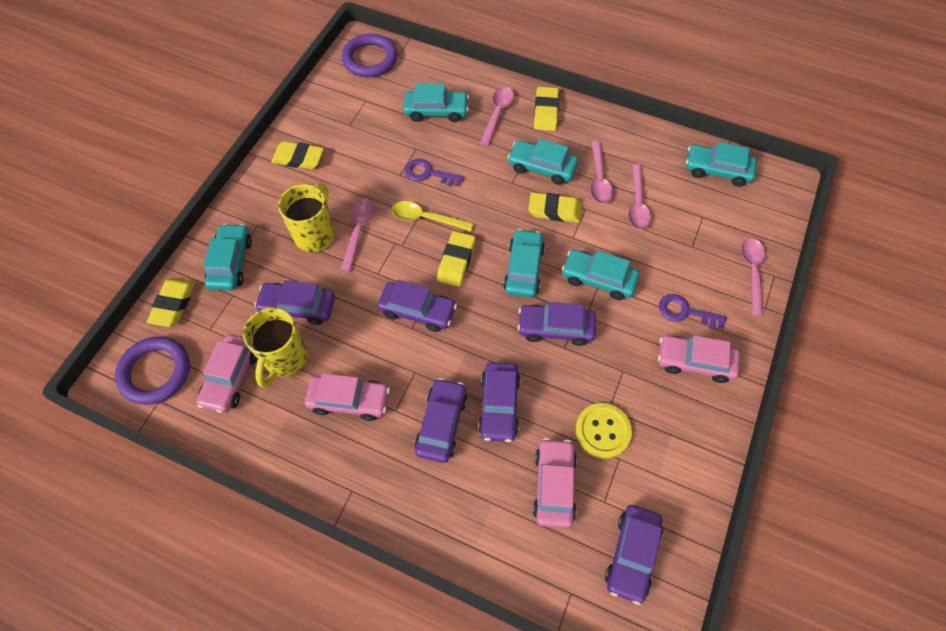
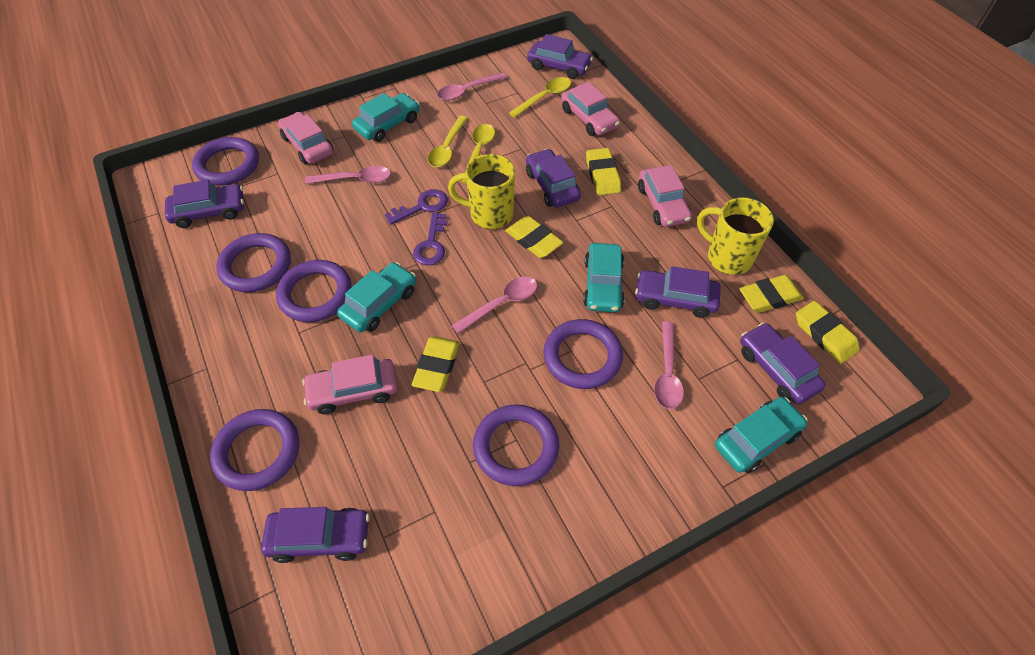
pink spoon: [340,199,375,272] [480,87,514,146] [590,141,613,204] [628,164,651,230] [741,238,765,316] = 5 -> [305,166,391,184] [437,73,507,100] [451,277,537,334] [654,321,684,409] = 4
purple ring: [115,337,190,405] [342,34,398,77] = 2 -> [192,137,259,186] [210,409,299,491] [216,233,291,292] [276,260,352,322] [473,404,559,486] [544,319,623,389] = 6
turquoise car: [204,223,252,291] [403,84,469,122] [503,229,545,298] [507,139,578,185] [562,250,640,300] [686,142,757,187] = 6 -> [337,262,416,332] [352,93,420,142] [583,243,625,312] [715,397,807,473] = 4
yellow button: [576,403,632,459] = 1 -> none = 0
yellow spoon: [392,201,474,232] = 1 -> [428,115,468,167] [462,124,495,184] [509,77,571,118] = 3

